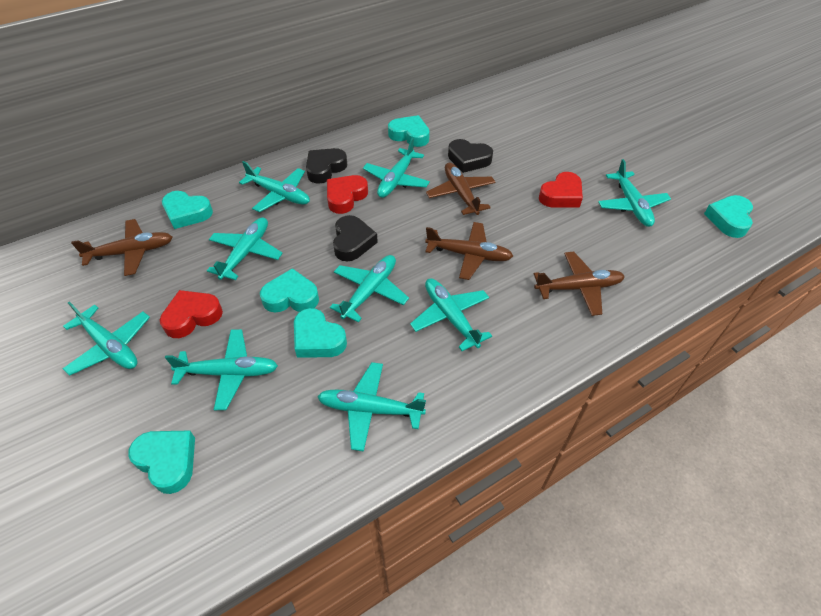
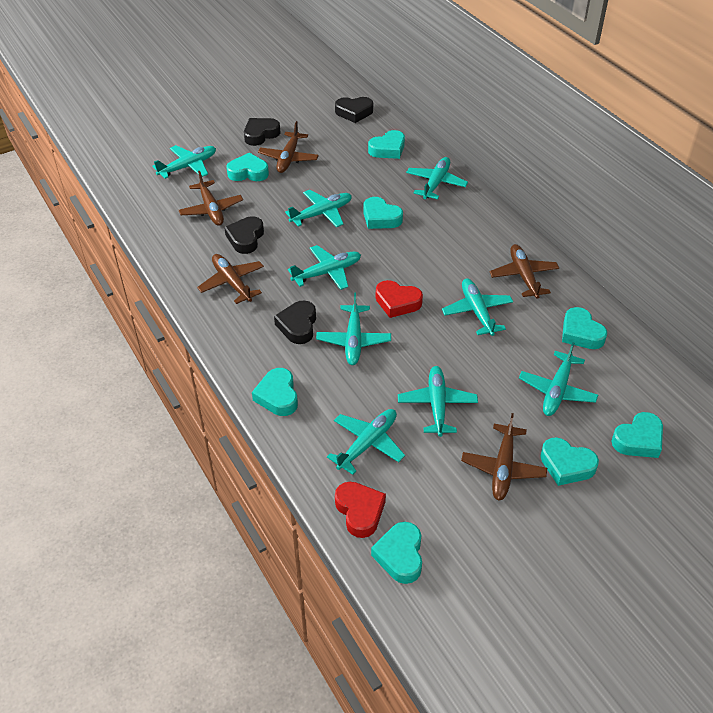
black heart: [306,148,348,184] [333,215,378,262] [448,139,493,173] = 3 -> [224,216,264,254] [244,118,280,146] [274,301,316,344] [335,97,373,123] = 4
brown plane: [71,219,173,276] [425,222,513,280] [426,162,496,215] [534,251,625,316] = 4 -> [179,171,243,226] [197,254,264,304] [258,121,319,173] [461,413,547,501] [490,244,559,299] = 5
red heart: [160,290,223,338] [327,175,368,214] [539,172,583,208] = 3 -> [335,482,386,538] [376,280,423,318] = 2
turquoise heart: [128,430,195,494] [162,191,213,229] [260,268,319,313] [294,308,347,358] [388,115,430,147] [704,195,753,238] = 6 -> [226,153,269,181] [252,368,298,416] [363,197,403,229] [368,130,405,159] [371,522,422,584] [540,437,599,486] [562,307,607,349] [611,412,663,458] = 8

